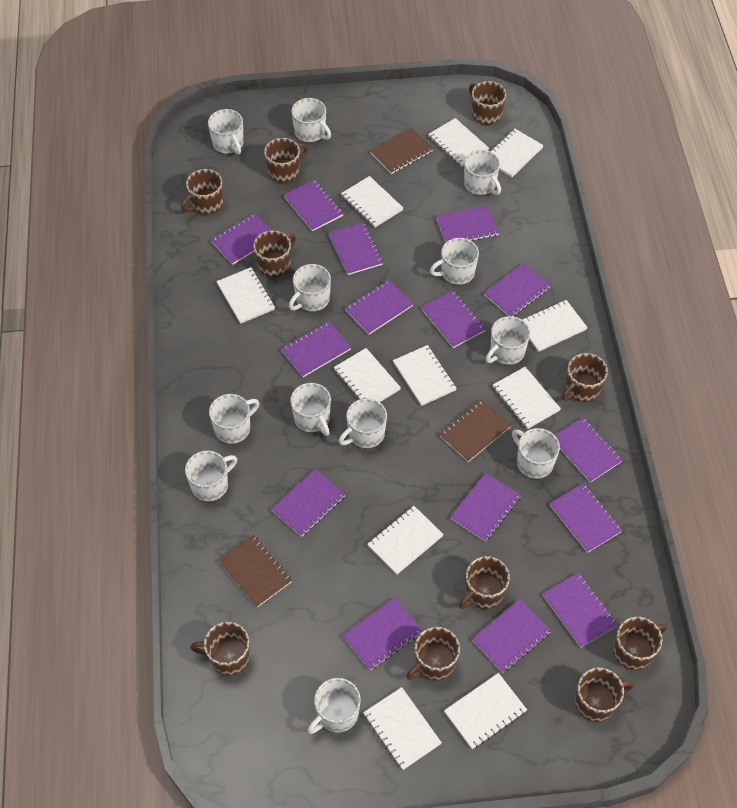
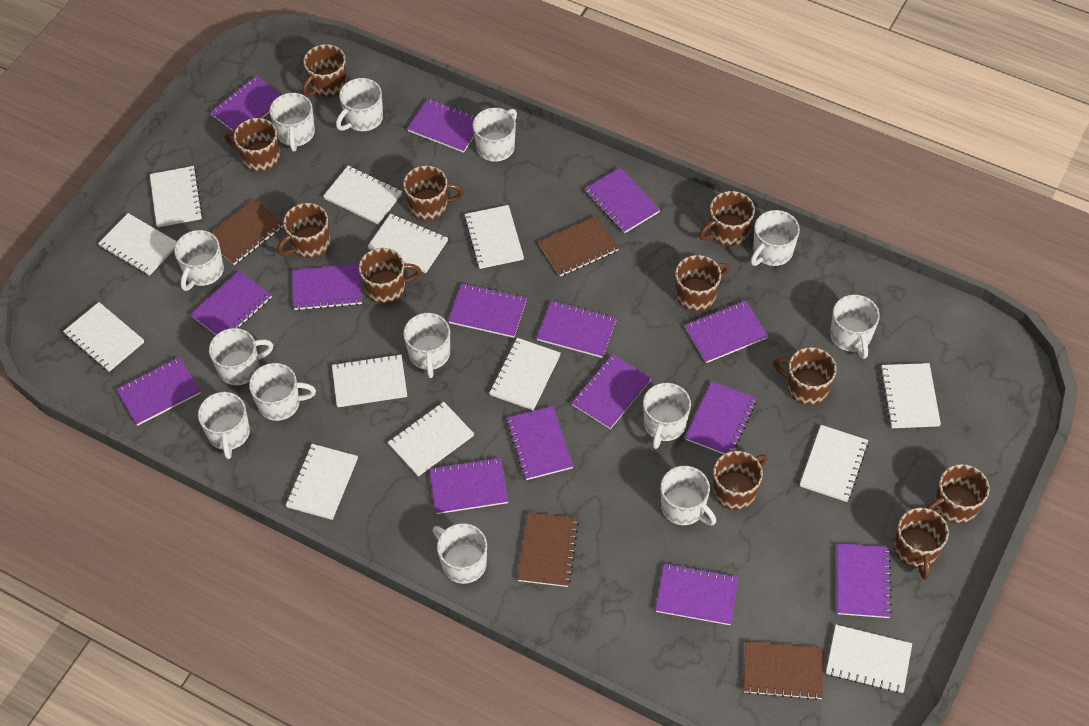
brown mug: [181,169,223,215] [190,622,250,675] [253,230,296,277] [264,138,308,183] [406,627,460,681] [459,556,510,609] [469,81,506,125] [562,353,608,402] [575,668,634,722] [613,617,667,670] = 10 -> [225,118,280,172] [277,203,330,258] [302,44,347,97] [359,248,421,304] [403,166,464,221] [675,255,729,311] [699,191,755,246] [713,451,767,510] [773,347,837,405] [894,508,949,579] [927,464,990,524] = 11
brown notebook: [218,535,292,607] [370,128,433,174] [439,399,511,462] = 3 -> [210,199,284,265] [517,512,579,587] [538,216,619,277] [744,641,823,700] = 4
white mug: [185,450,237,501] [208,109,244,154] [209,394,259,444] [289,264,331,311] [290,383,331,436] [291,98,331,142] [307,678,361,734] [339,398,387,448] [430,238,479,285] [464,150,501,195] [485,316,530,365] [512,428,560,479] = 12 -> [174,230,224,291] [198,392,250,459] [209,328,273,385] [249,363,316,421] [269,93,315,152] [336,78,383,131] [403,313,450,378] [433,523,487,584] [473,108,517,162] [643,383,691,449] [660,466,716,525] [750,210,800,266] [830,294,880,359] = 13
white notebook: [216,267,275,324] [334,348,401,402] [341,176,403,227] [363,687,442,770] [367,506,444,575] [393,345,457,406] [428,118,489,166] [444,673,527,749] [490,129,544,177] [493,367,561,429] [522,300,588,352] = 11 -> [63,302,144,372] [98,213,177,276] [150,166,203,227] [285,444,358,520] [323,166,402,225] [332,354,407,407] [367,214,448,273] [388,402,474,477] [464,205,524,269] [489,338,561,411] [800,425,868,502] [826,625,912,693] [880,363,941,428] = 13

